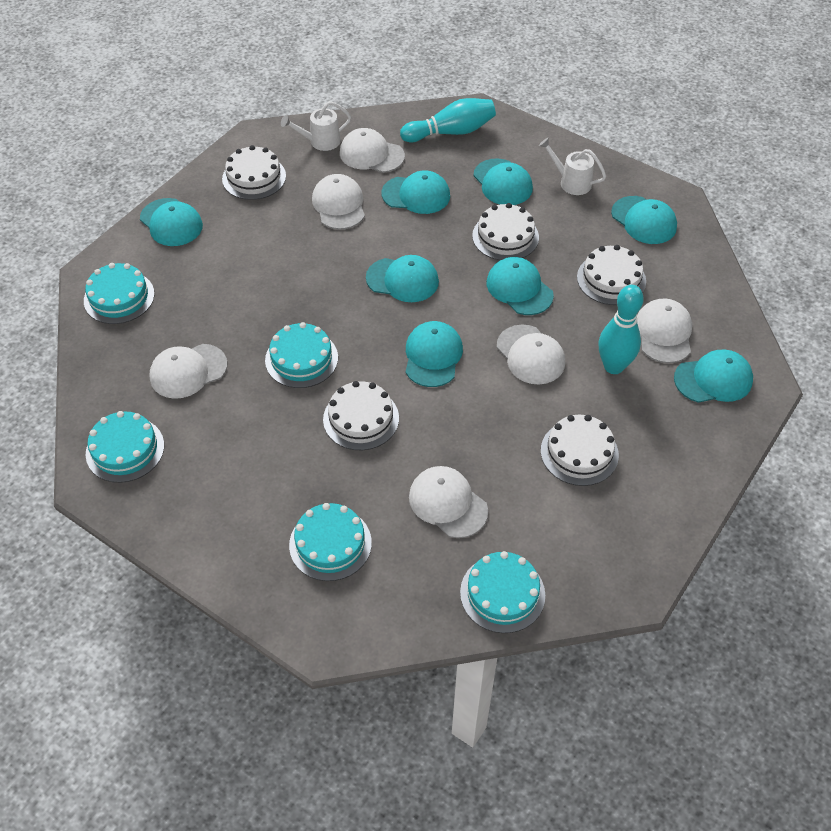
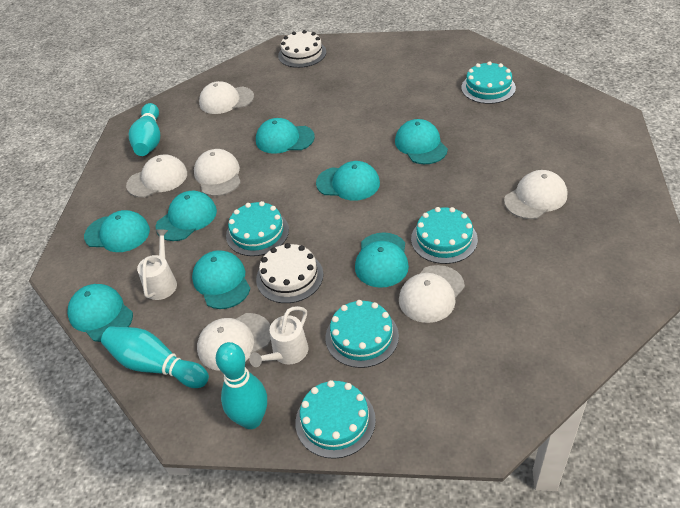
turquoise bowling pin: [400,98,496,142] [599,285,644,374] = 2 -> [101,326,209,388] [129,103,160,156] [216,342,267,429] = 3
white cake: [222,145,286,200] [323,381,399,450] [472,203,539,260] [541,415,619,486] [577,245,646,305] = 5 -> [256,243,323,303] [278,30,326,68] = 2

